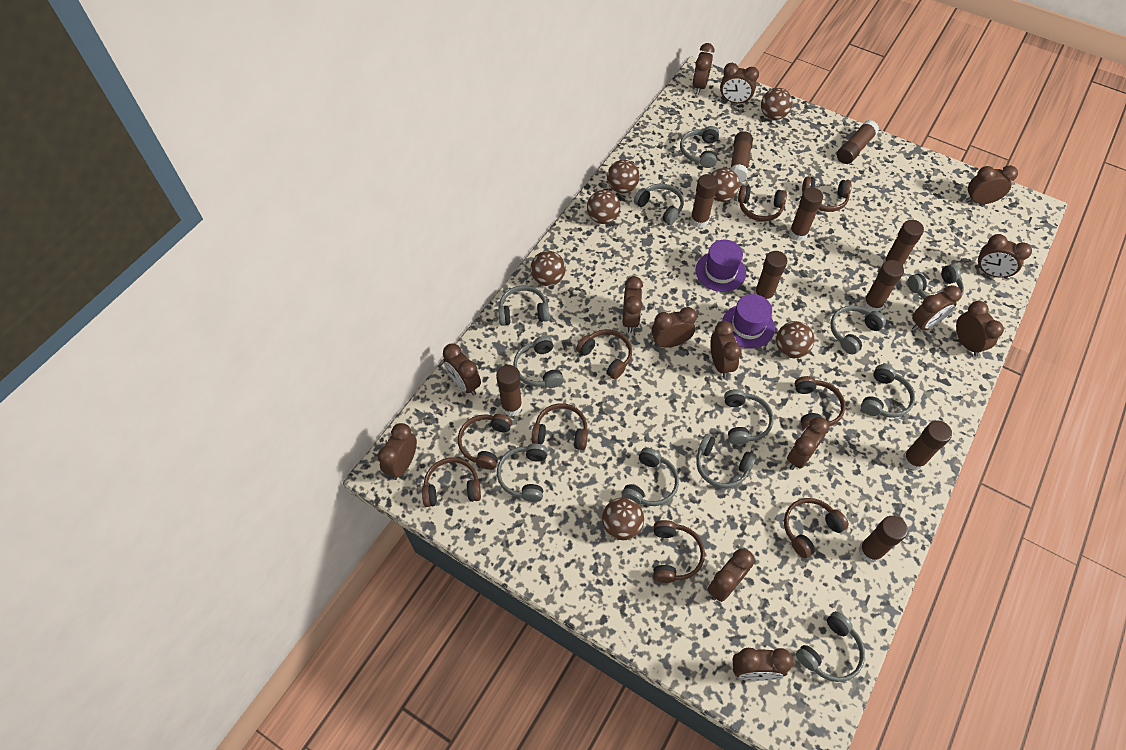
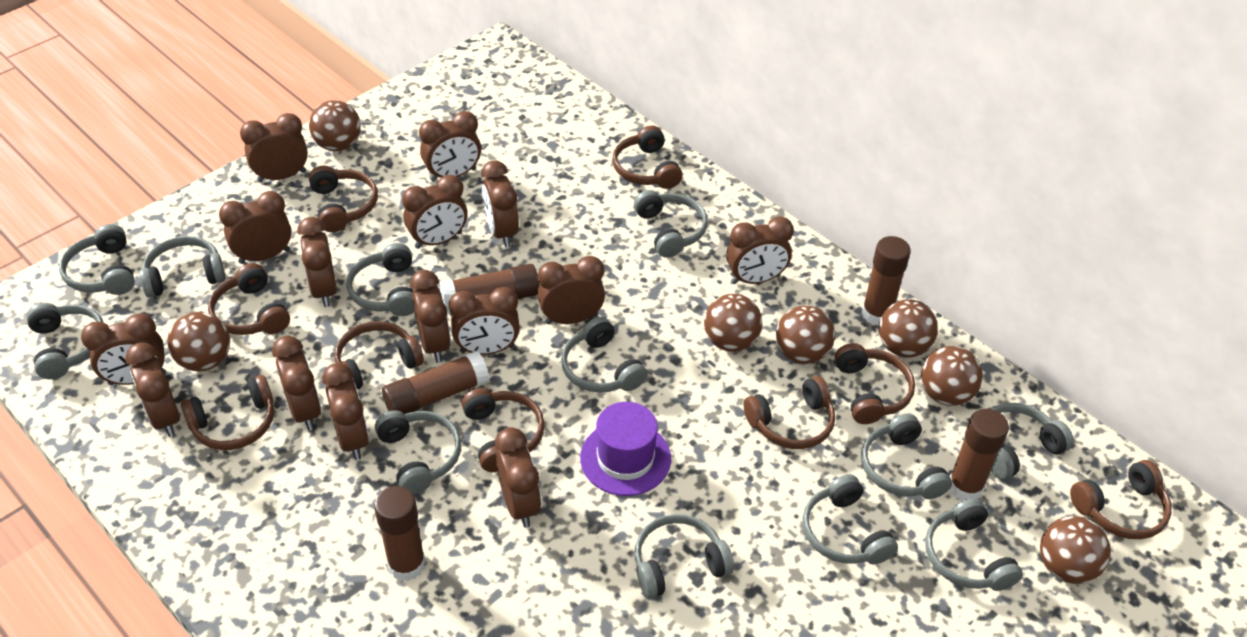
brown clock: [377,423,417,480] [443,343,481,396] [623,276,643,333] [651,307,697,348] [692,43,714,94] [708,549,754,602] [710,321,742,378] [720,63,759,105] [732,648,793,681] [787,417,829,470] [912,285,962,331] [956,301,1004,357] [965,165,1018,204] [975,234,1032,279] = 14 -> [81,313,166,385] [125,342,180,437] [219,191,291,264] [240,113,308,182] [272,336,321,431] [298,217,337,307] [322,363,369,460] [402,175,467,249] [410,270,451,363] [419,111,481,182] [449,287,520,355] [481,160,519,247] [495,427,541,528] [537,256,605,324] [726,216,794,284] = 15
brown glue stick: [496,365,522,416] [690,174,718,228] [731,131,753,182] [754,251,788,302] [789,187,823,241] [837,120,879,164] [859,516,908,563] [863,260,904,312] [883,220,924,266] [902,421,952,470] = 10 -> [374,486,426,581] [382,351,490,414] [439,264,539,313] [861,236,911,326] [950,409,1009,501] = 5
purple hat: [696,240,746,292] [722,294,775,348] = 2 -> [580,402,671,496] = 1

